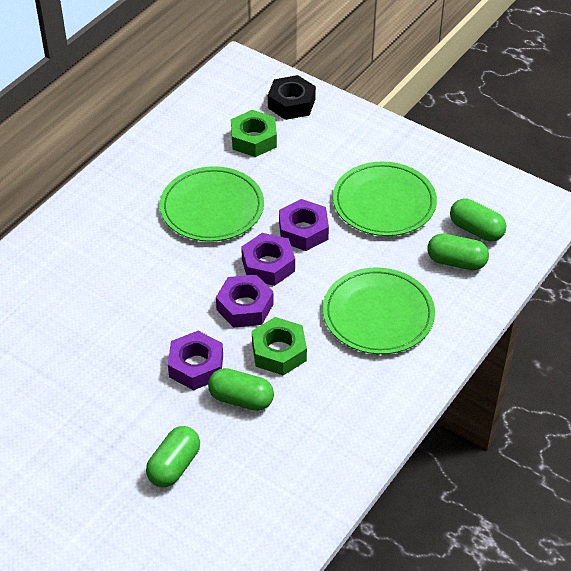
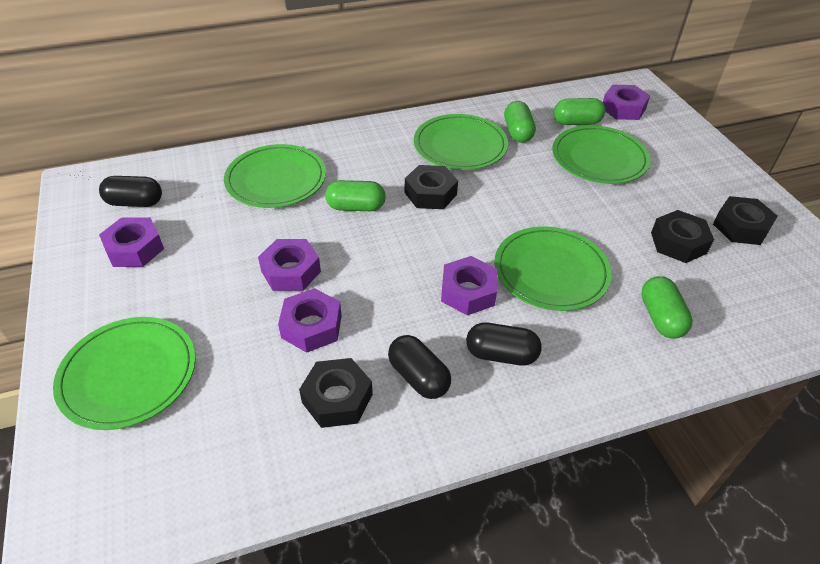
black capsule: none = 0 -> [99,176,162,207] [388,335,451,399] [466,323,542,365] = 3
black nut: [268,75,316,120] = 1 -> [299,358,373,428] [405,165,458,209] [651,210,714,263] [713,196,778,245] = 4
green nut: [231,110,277,157] [252,317,307,375] = 2 -> none = 0
green plate: [160,166,264,242] [323,267,435,354] [333,161,437,236] = 3 -> [53,317,196,430] [224,144,326,208] [414,114,508,170] [494,227,612,311] [552,125,650,184] = 5
purple nut: [168,331,223,390] [216,274,273,328] [241,233,295,286] [279,199,329,251] = 4 -> [99,217,164,267] [258,239,321,291] [278,288,342,353] [441,256,497,315] [603,85,650,120] = 5

